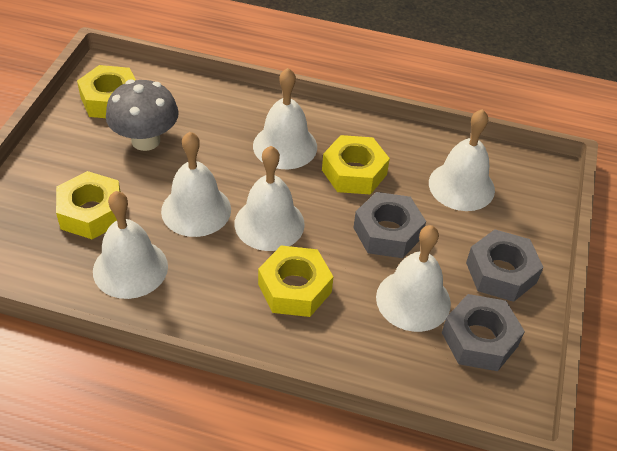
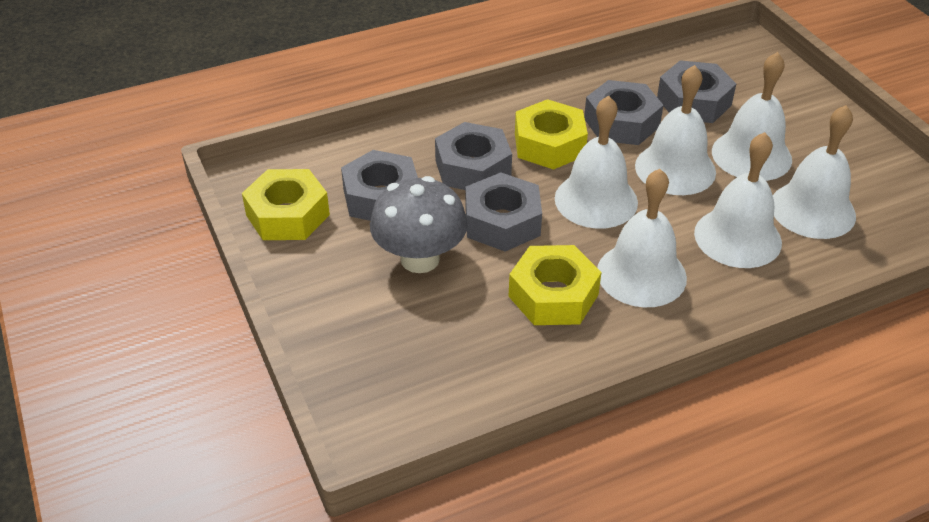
grey nut: [353,192,426,258] [442,294,525,371] [466,229,544,302] = 3 -> [341,150,418,221] [435,122,512,190] [466,172,542,251] [584,80,663,145] [657,60,736,123] = 5
yellow nut: [56,171,121,239] [77,65,136,118] [258,246,333,317] [322,135,390,195] = 4 -> [242,169,330,240] [508,245,602,325] [515,99,588,170] = 3

